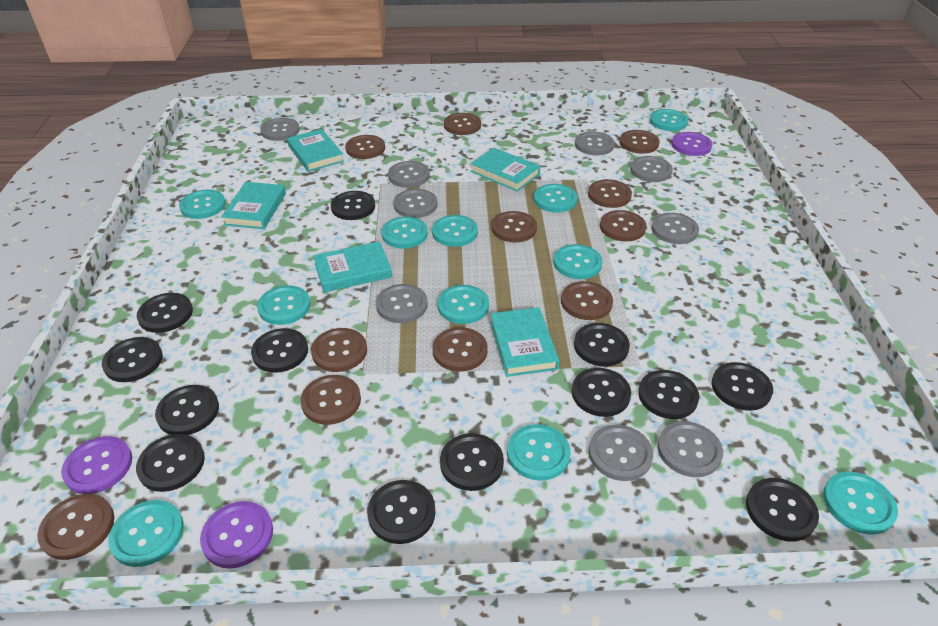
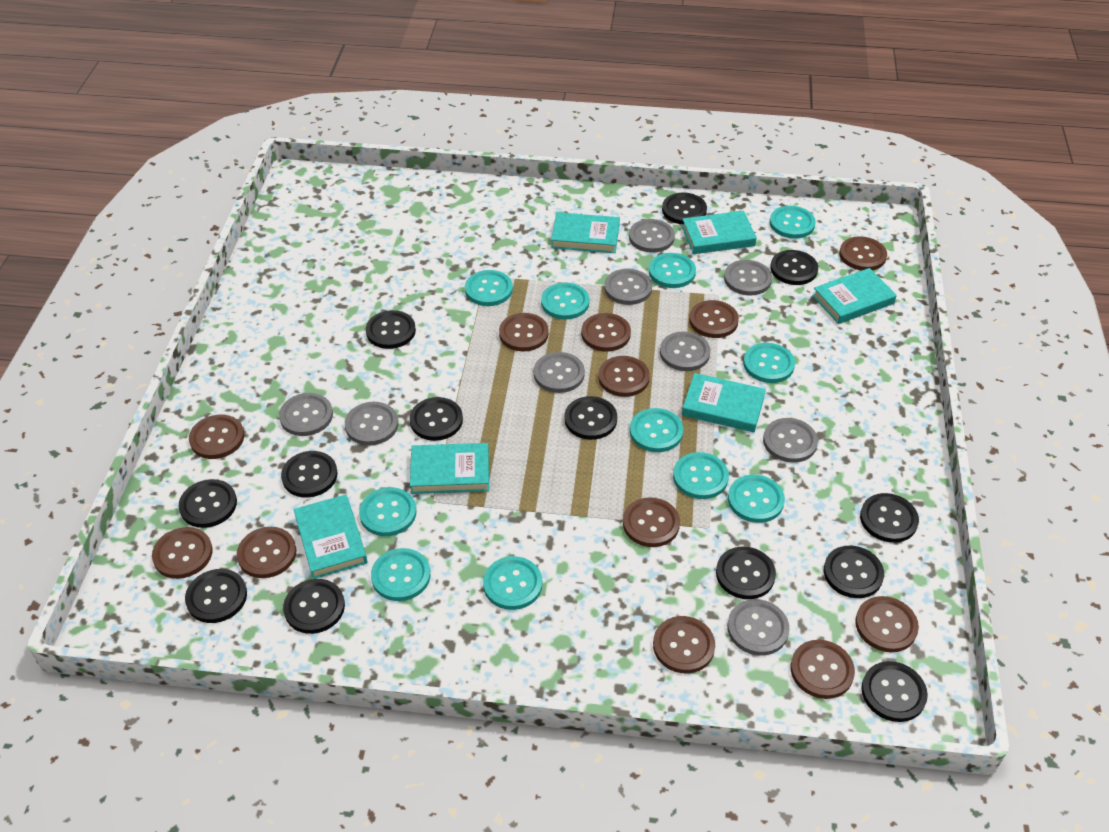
brown button: [37,494,114,560] [301,375,361,425] [311,328,367,372] [345,135,385,159] [433,327,488,371] [444,113,481,135] [491,211,537,242] [561,281,613,320] [588,179,632,208] [600,210,647,242] [619,130,660,154] = 11 -> [152,527,213,579] [189,415,244,459] [237,527,296,578] [499,313,549,352] [581,313,631,352] [598,356,650,397] [623,497,680,547] [653,616,715,673] [689,300,739,338] [791,640,855,699] [839,236,887,271] [855,596,919,652] = 12
purple button: [61,436,132,494] [200,501,273,569] [671,132,712,156] = 3 -> none = 0
turquoise book: [221,182,286,229] [287,129,344,172] [313,241,392,292] [470,147,541,192] [490,307,559,377] = 5 -> [294,494,367,579] [410,443,489,494] [551,212,620,253] [682,211,757,254] [682,373,766,432] [812,268,897,324] = 6

